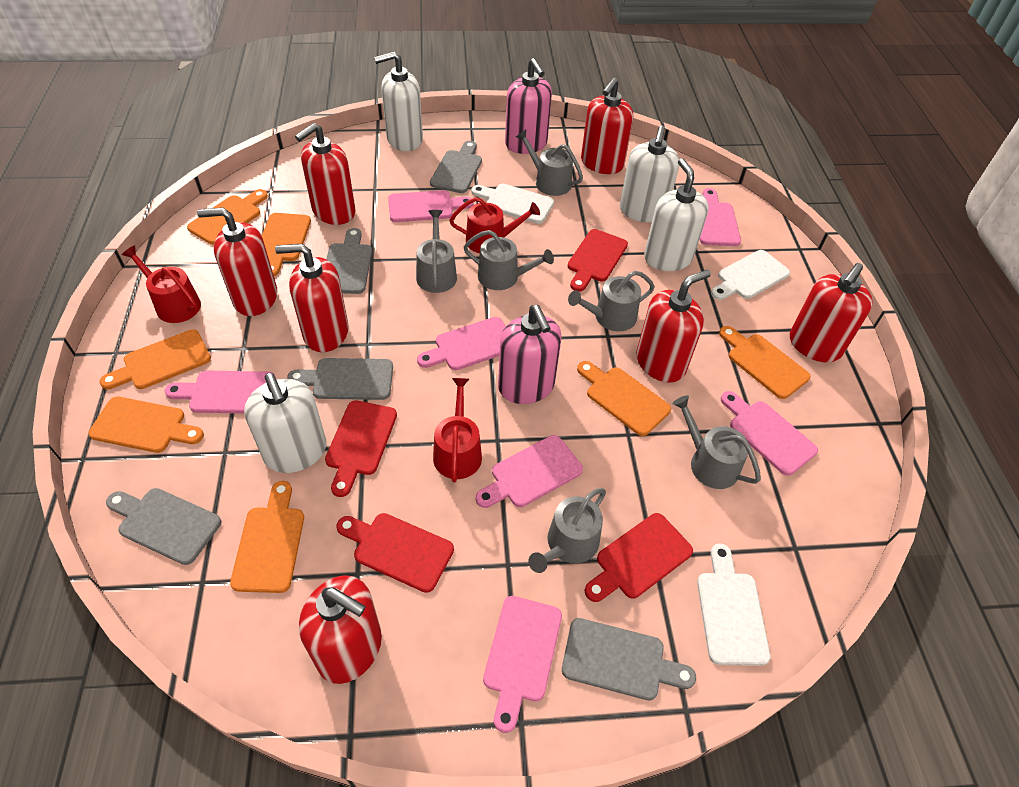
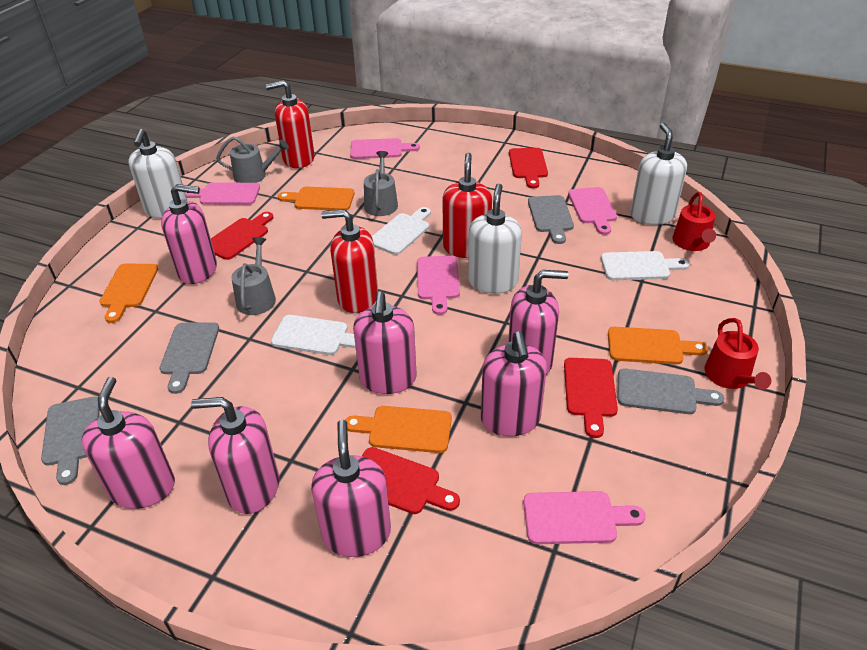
grey cutting board: [106,488,221,565] [287,358,393,400] [327,228,372,294] [430,141,482,193] [562,618,696,700] = 5 -> [41,397,100,485] [160,322,219,394] [528,195,574,244] [618,368,724,414] = 4
grey watering can: [416,210,457,293] [464,230,554,290] [516,130,583,196] [528,488,606,573] [568,271,655,331] [672,395,761,489] = 6 -> [216,136,289,183] [231,237,276,315] [364,151,398,216] = 3
orange cutting board: [88,397,204,453] [100,329,211,389] [187,189,268,245] [230,481,304,593] [262,213,311,276] [577,361,671,436] [719,326,811,399] = 7 -> [99,264,158,323] [278,187,355,211] [345,406,452,453] [608,327,708,365] = 4
pink cutting board: [165,371,276,413] [388,190,474,222] [417,317,506,370] [476,435,583,508] [483,596,562,733] [699,188,741,246] [721,391,818,476] = 7 -> [185,183,260,205] [350,138,420,159] [417,256,460,315] [523,491,645,544] [568,187,617,235] = 5
pink soap dispenser: [498,305,561,404] [505,58,552,154] = 2 -> [81,377,175,509] [161,184,217,284] [191,397,279,514] [311,420,391,557] [353,291,417,394] [481,331,547,436] [508,270,568,375] = 7
red soap dispenser: [197,207,277,316] [275,244,349,352] [295,123,355,225] [299,576,382,684] [581,78,633,174] [636,269,711,383] [790,263,873,362] = 7 -> [266,80,315,168] [321,209,378,313] [442,152,492,258] = 3
red watering can: [122,246,201,323] [433,378,482,482] [450,197,540,253] = 3 -> [672,192,716,251] [705,318,771,390] = 2
white soap dispenser: [244,373,327,473] [374,51,423,151] [620,126,679,223] [644,158,709,271] = 4 -> [128,129,187,218] [468,184,522,294] [630,123,687,225] = 3

